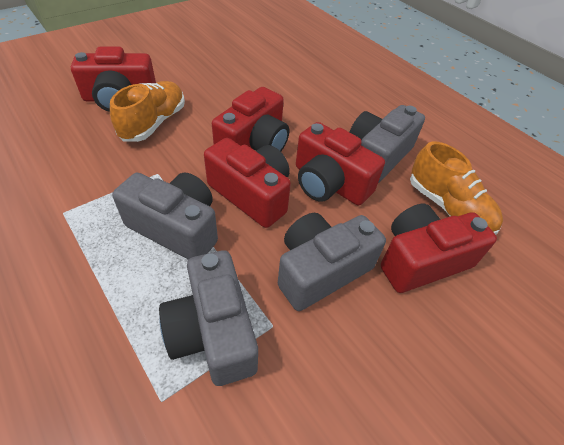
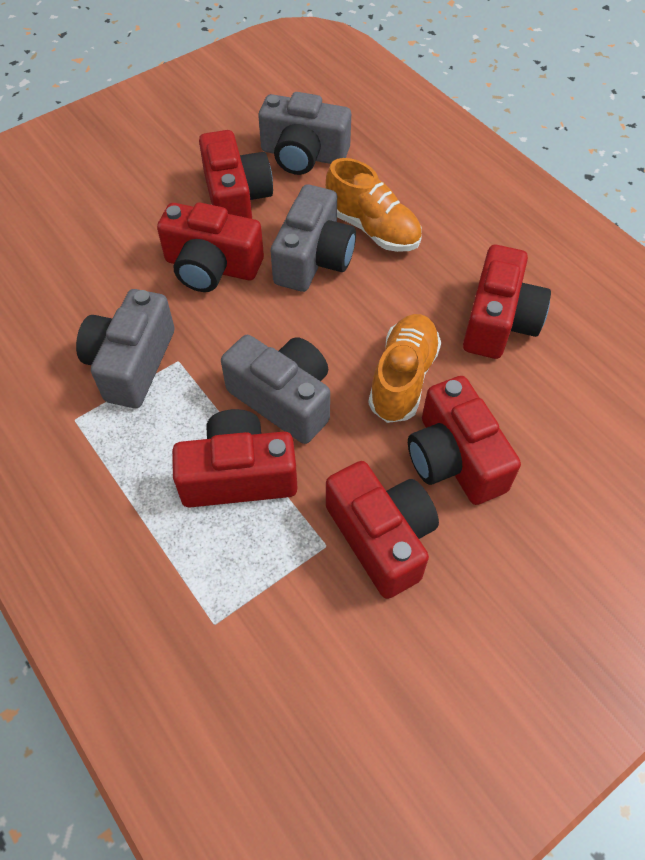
red camera: [71,46,156,112] [204,138,291,228] [212,87,289,151] [296,122,385,206] [381,204,497,293] = 5 -> [157,203,264,292] [172,409,297,507] [199,130,273,219] [326,461,439,599] [408,376,521,505] [463,245,551,359] = 6

